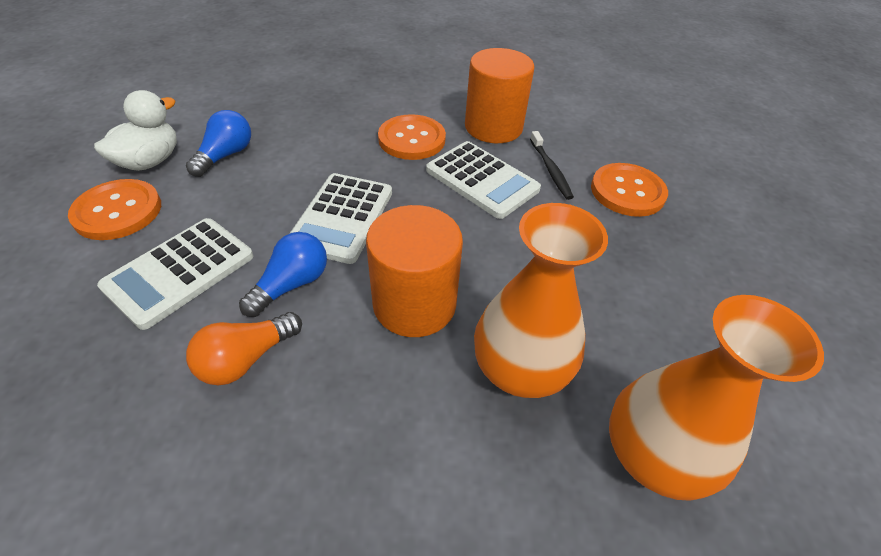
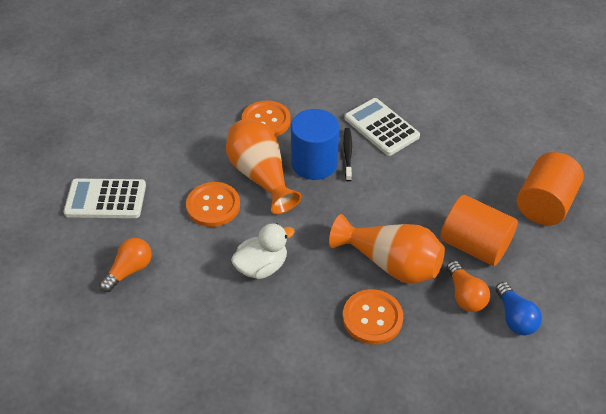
blue cylinder: none = 0 -> [291,109,339,180] = 1
blue light bulb: [186,110,251,177] [239,232,327,317] = 2 -> [495,282,542,335] = 1
orange light bulb: [186,312,302,385] = 1 -> [99,238,152,292] [446,261,490,312] = 2
white calculator: [97,218,254,330] [289,173,392,264] [426,141,541,219] = 3 -> [63,179,146,218] [345,98,420,156] = 2

